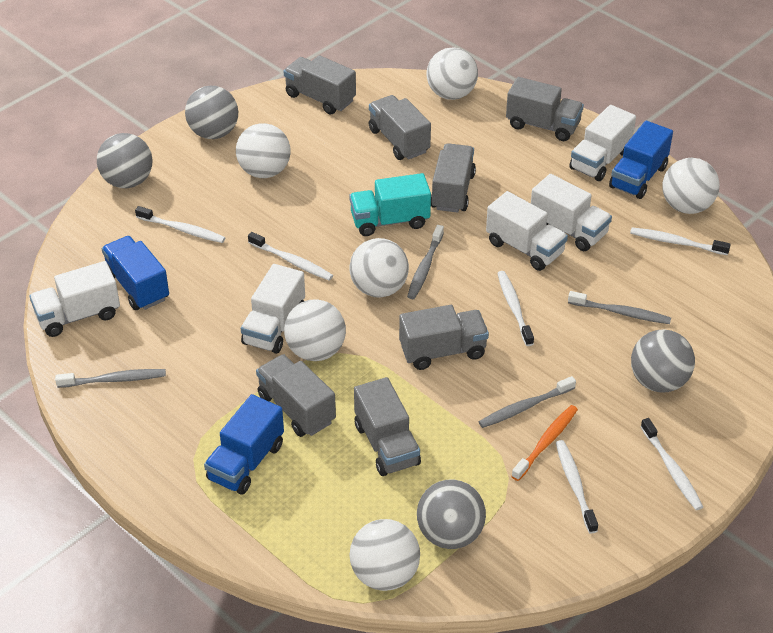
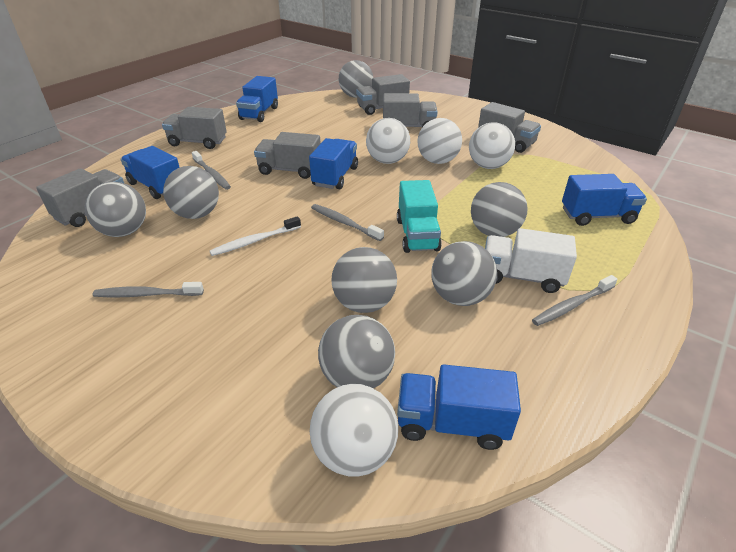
blue truck: [102,236,169,310] [204,394,284,495] [609,121,673,199] = 3 -> [121,146,180,199] [236,76,278,122] [309,138,358,189] [397,364,521,450] [562,174,647,226] = 5
grey ball: [97,133,152,188] [185,86,238,139] [417,479,486,549] [631,329,695,393] = 4 -> [85,182,146,237] [163,166,219,219] [318,315,395,388] [331,247,397,313] [339,60,373,98] [431,241,497,306] [471,182,528,237] = 7
grey truck: [256,354,336,437] [284,55,356,115] [354,377,421,476] [369,95,431,160] [399,305,489,370] [431,143,476,213] [506,77,584,141] = 7 -> [36,168,124,227] [162,107,227,149] [254,132,321,179] [356,74,410,115] [383,93,437,127] [478,102,541,153] = 6
orange toothbrush: [511,405,578,481] = 1 -> none = 0
white ball: [236,123,291,178] [284,299,346,361] [349,519,420,591] [350,238,409,298] [426,48,478,100] [662,158,720,214] = 6 -> [310,384,398,477] [366,118,410,164] [418,118,462,164] [469,122,515,169] = 4
white toothbrush: [135,206,225,243] [248,232,333,281] [497,271,534,346] [556,440,598,534] [630,227,731,255] [641,418,703,510] = 6 -> [210,216,301,256] = 1
white truck: [29,261,120,337] [241,264,305,354] [486,191,568,271] [531,174,612,251] [569,105,636,181] = 5 -> [485,228,577,293] = 1

